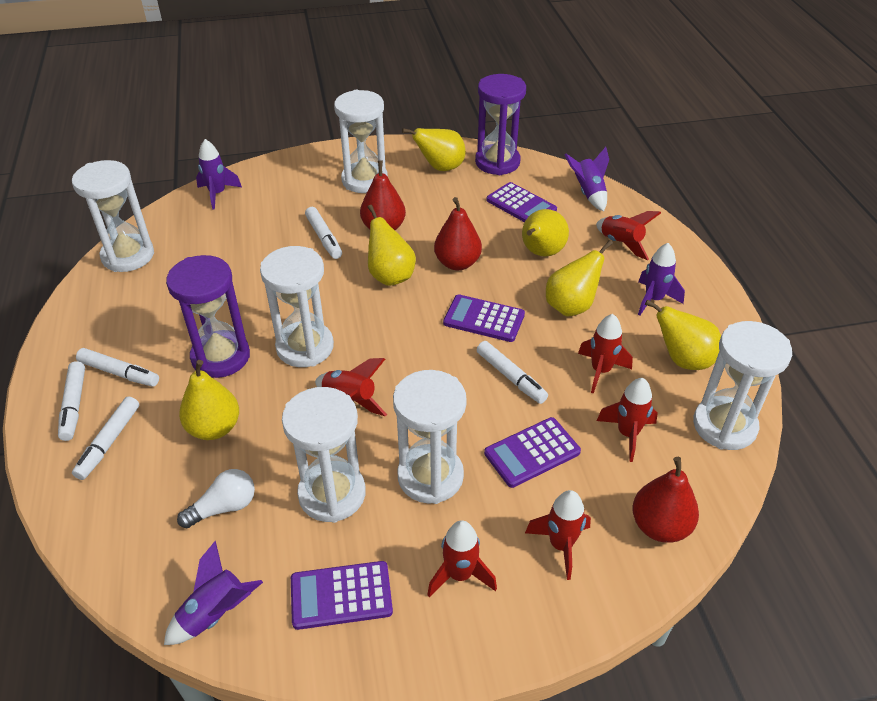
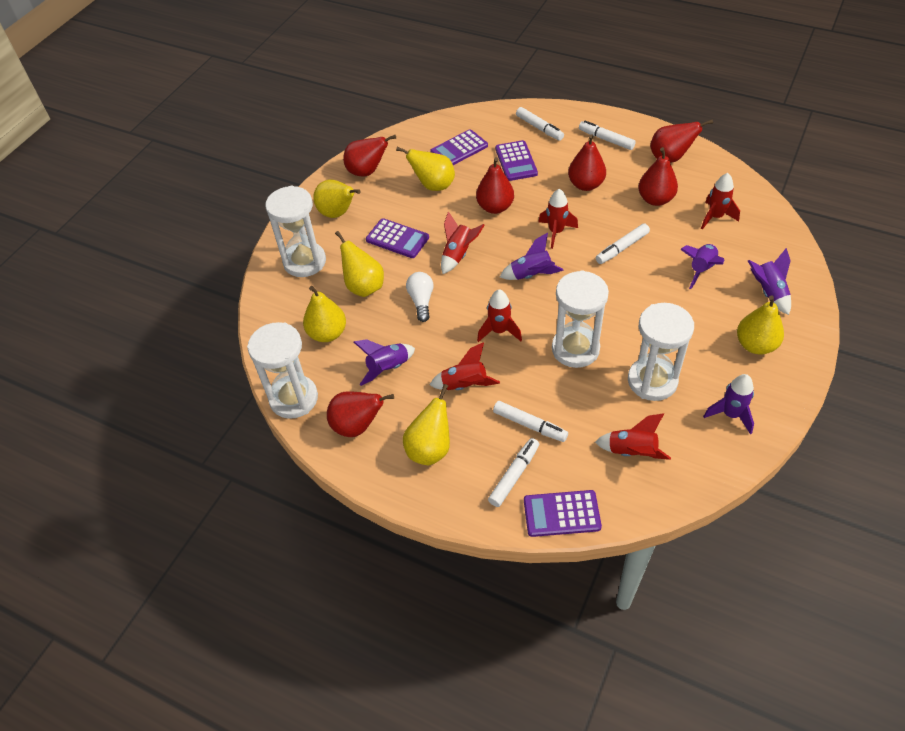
purple hourglass: [166,255,250,378] [475,74,526,175] = 2 -> none = 0
purple rocket: [164,541,263,645] [196,139,242,210] [565,147,609,211] [638,243,685,316] = 4 -> [354,339,415,386] [500,233,564,280] [680,244,724,289] [703,374,754,434] [748,248,791,315] = 5
red pear: [360,160,406,230] [434,197,482,270] [632,457,699,543] = 3 -> [327,391,394,437] [343,135,396,176] [476,157,514,214] [568,134,606,191] [638,147,678,206] [650,119,713,162] = 6
white hourglass: [72,160,154,272] [260,246,334,367] [282,387,366,523] [334,90,388,193] [393,370,467,504] [693,321,792,450] = 6 -> [247,322,318,419] [265,186,326,277] [552,270,609,368] [628,303,694,401] = 4

